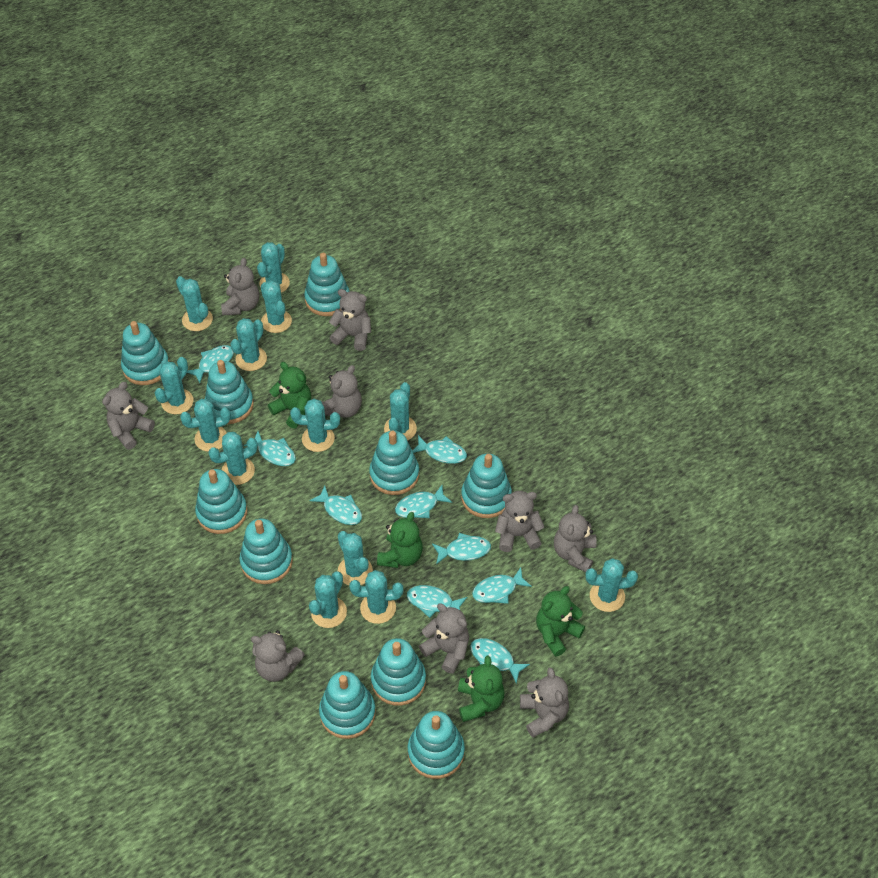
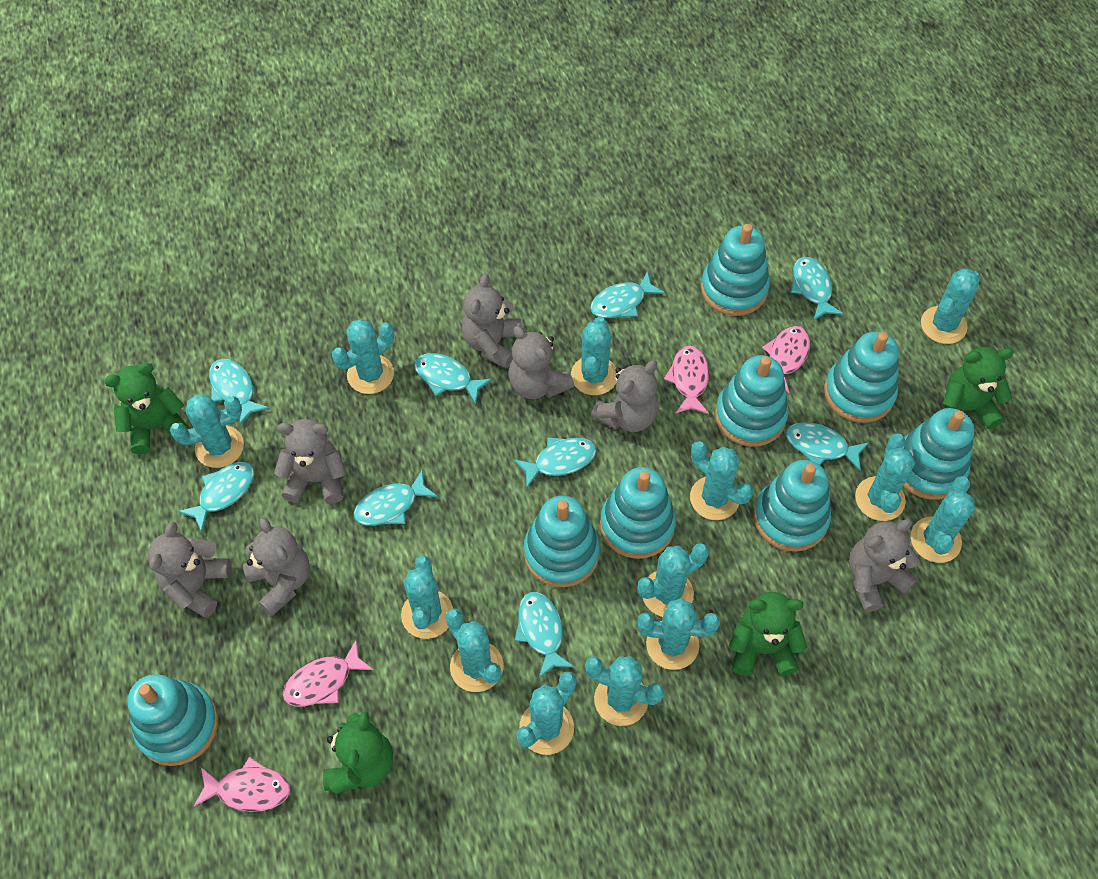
grey teddy bear: [102,382,155,450] [221,258,259,315] [251,630,305,682] [321,365,362,418] [329,289,371,351] [419,604,469,673] [495,491,544,552] [520,667,569,738] [554,505,597,572] = 9 -> [148,522,231,618] [243,517,310,616] [274,419,346,504] [461,274,521,368] [509,326,574,399] [591,360,659,432] [849,519,920,612] = 7
pink fish: none = 0 -> [194,757,290,812] [283,640,373,707] [664,346,709,414] [762,326,810,393] = 4
turquoise stacking toy: [121,321,169,385] [195,469,247,534] [205,360,254,424] [240,518,293,584] [304,253,350,316] [319,671,376,739] [369,431,419,495] [371,638,426,706] [408,711,465,779] [461,453,512,518] = 10 -> [127,674,218,766] [524,496,600,587] [600,467,676,559] [701,224,770,316] [715,355,789,447] [754,460,831,552] [824,332,899,423] [903,408,975,500] = 8

